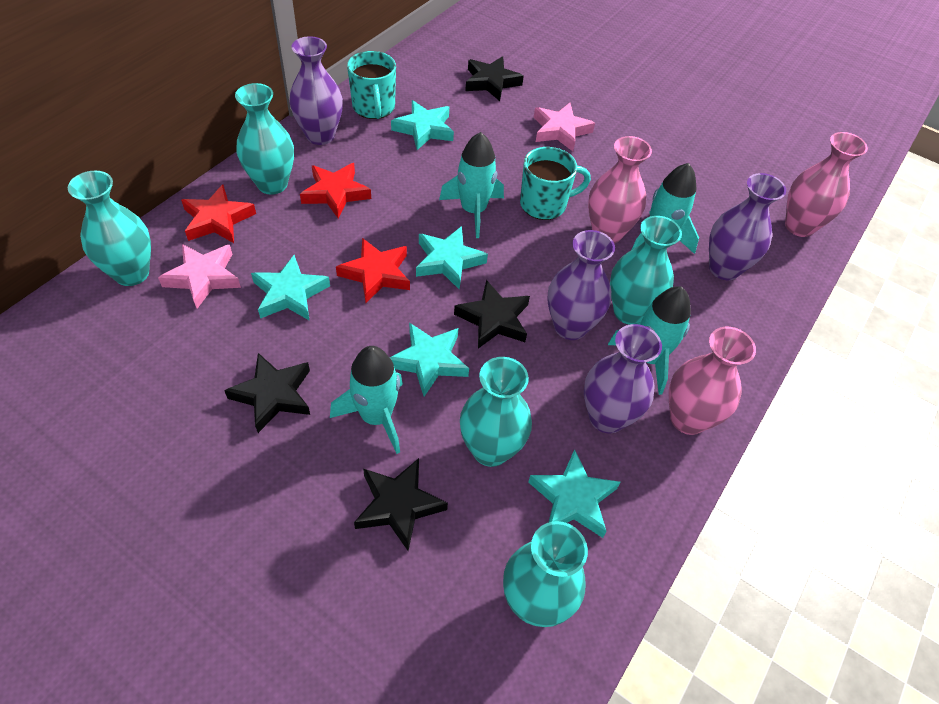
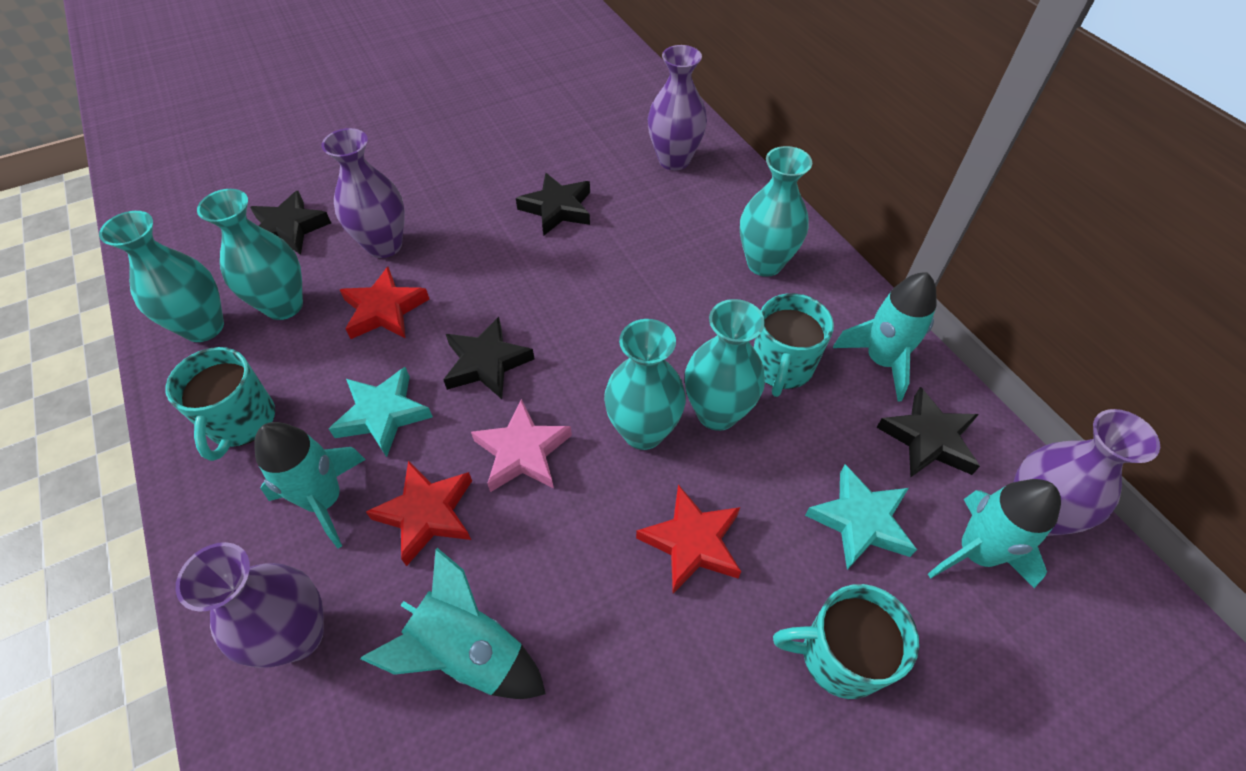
pink star: [158,244,241,309] [534,103,595,151] = 2 -> [471,399,572,492] = 1
pink vase: [588,136,652,244] [669,327,756,435] [785,132,868,237] = 3 -> none = 0
turquoise mug: [347,51,396,119] [520,147,591,220] = 2 -> [165,347,275,461] [754,293,834,397] [773,584,919,699] = 3
turquoise star: [251,255,330,321] [390,323,469,396] [391,100,454,150] [416,226,488,290] [528,449,620,538] = 5 -> [329,367,433,457] [805,464,917,570] = 2

